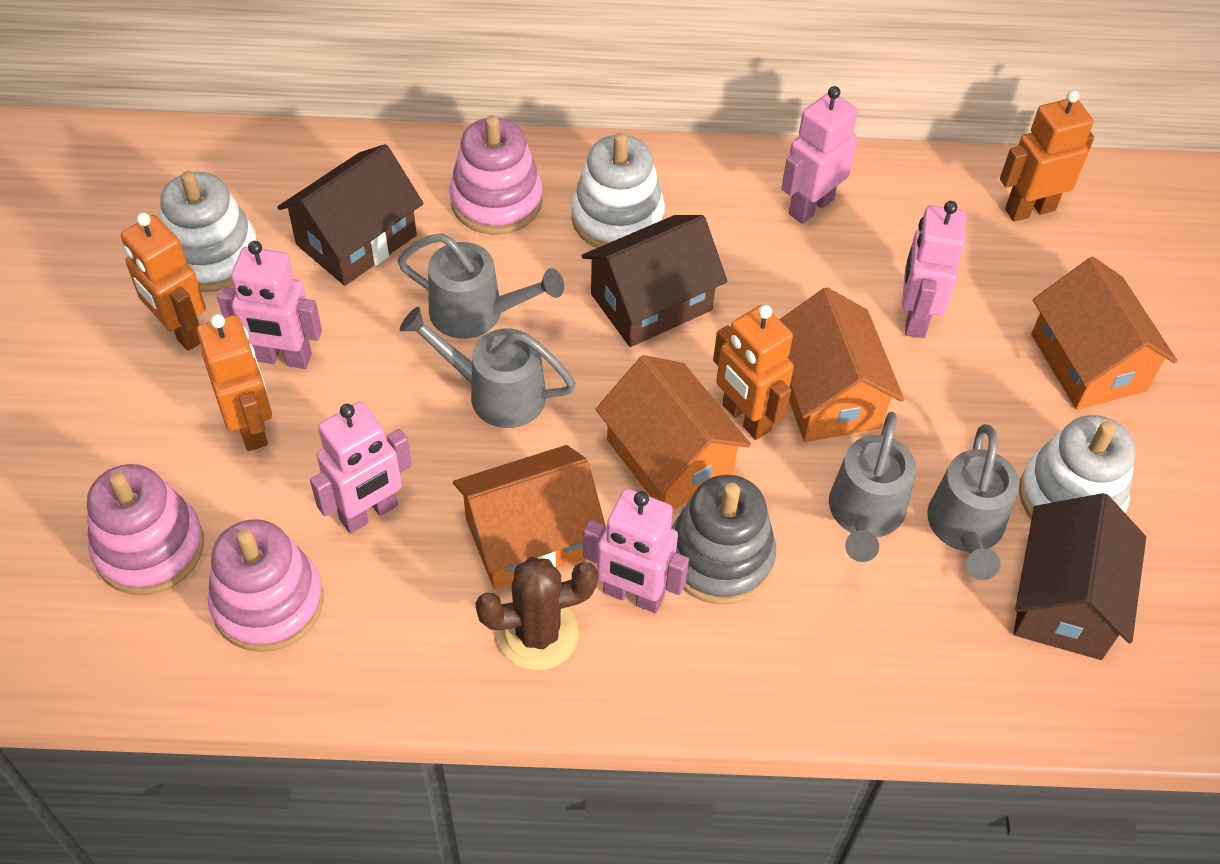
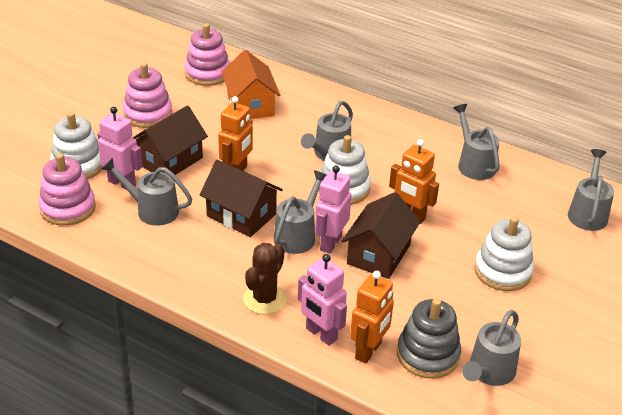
grey watering can: [397,233,564,339] [400,307,576,428] [829,412,916,562] [927,424,1019,580] = 4 -> [102,158,192,226] [274,170,326,254] [301,101,353,161] [453,104,500,180] [462,310,521,386] [568,149,614,231] = 6
orange house: [453,445,606,589] [596,355,751,509] [779,287,904,442] [1031,257,1177,410] = 4 -> [222,50,280,119] = 1
orange robot: [121,213,206,351] [197,314,272,451] [713,305,794,440] [1000,90,1094,222] = 4 -> [218,96,253,171] [350,271,394,364] [389,139,439,224] = 3
pink robot: [217,241,322,369] [310,402,412,533] [583,488,689,613] [781,86,858,224] [902,201,966,338] = 5 -> [97,107,143,190] [298,254,347,346] [315,165,351,254] = 3

